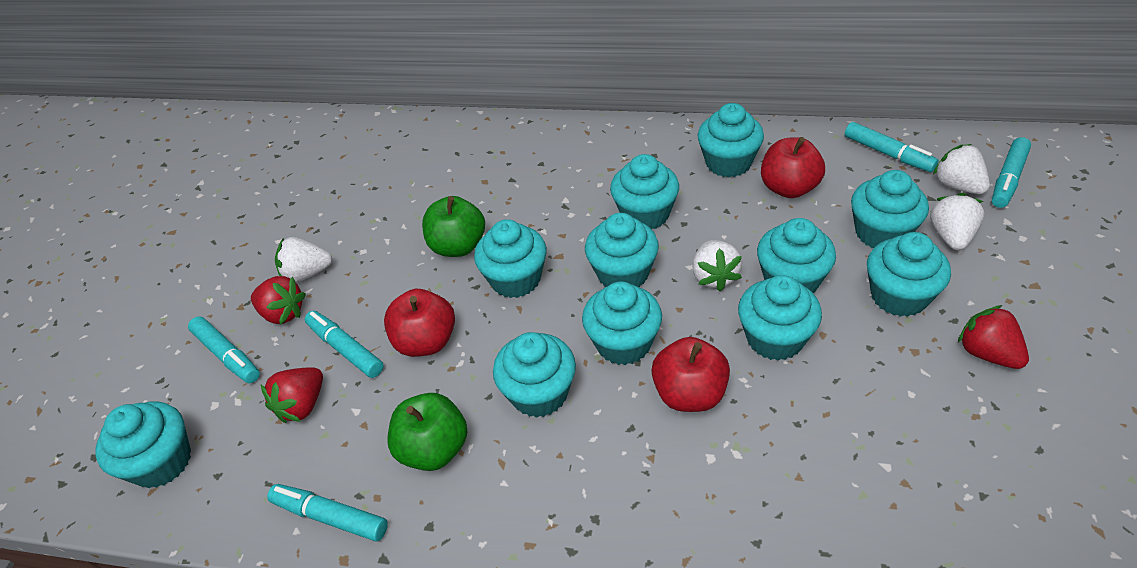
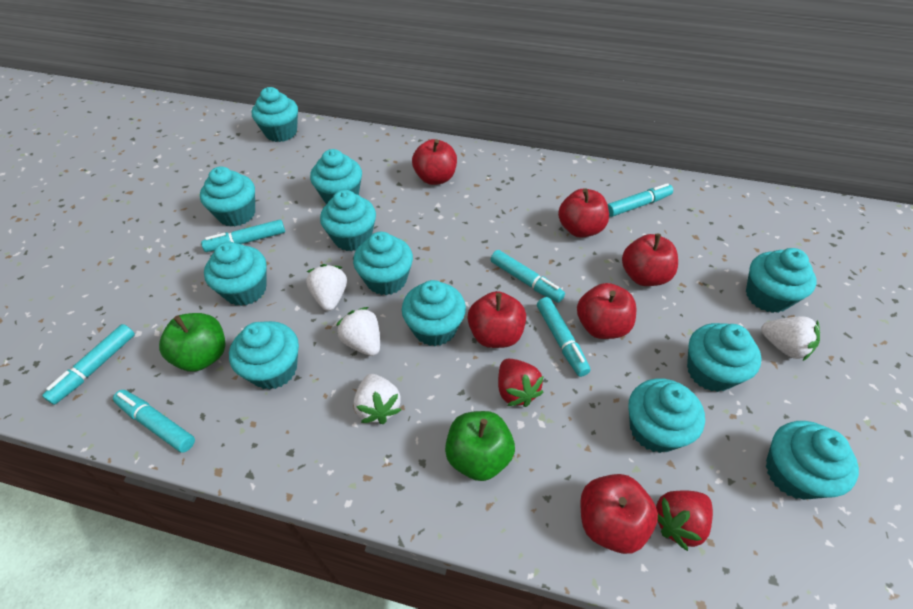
red apple: [384,289,455,357] [651,337,730,412] [761,137,825,198] = 3 -> [412,139,457,185] [467,291,526,348] [558,188,609,238] [577,283,636,339] [580,474,658,554] [622,234,678,286] = 6
red strawberry: [251,276,306,325] [261,367,323,423] [958,305,1029,369] = 3 -> [498,359,543,407] [656,490,713,551] = 2
turquoise cupcake: [95,401,191,488] [474,219,546,298] [493,332,576,418] [582,281,662,365] [585,213,659,287] [610,154,679,229] [698,103,764,177] [738,275,822,361] [757,218,836,293] [851,170,929,248] [867,232,951,317] = 11 -> [200,166,255,227] [204,242,267,306] [229,321,299,390] [252,87,298,142] [310,149,362,204] [320,190,376,251] [353,232,413,295] [402,280,466,346] [628,378,705,453] [687,323,761,392] [746,248,817,313] [766,421,859,500] = 12
turquoise marker: [188,316,260,383] [267,484,388,542] [305,311,384,378] [845,122,939,172] [992,137,1031,208] = 5 -> [42,324,135,405] [113,390,195,453] [201,220,285,252] [490,250,565,303] [537,297,591,377] [608,183,673,217] = 6

